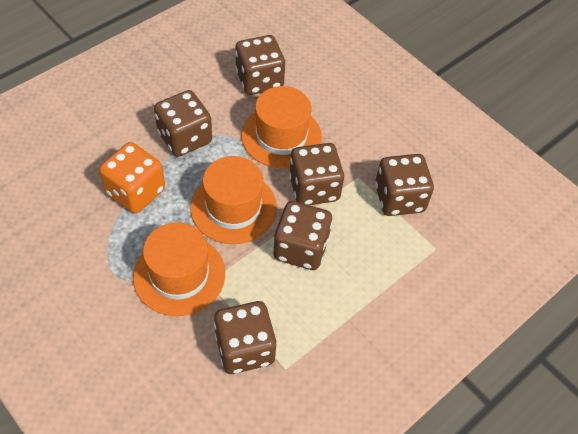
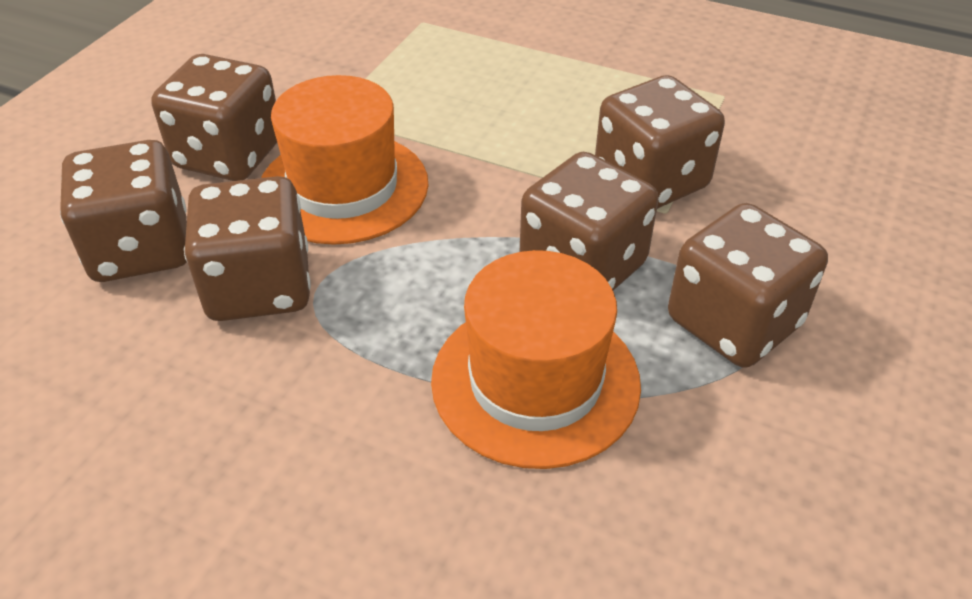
orange dice: [99,142,165,213] = 1 -> none = 0
orange hat: [133,222,225,316] [190,156,277,244] [241,86,322,168] = 3 -> [261,75,429,245] [431,250,641,469] = 2

